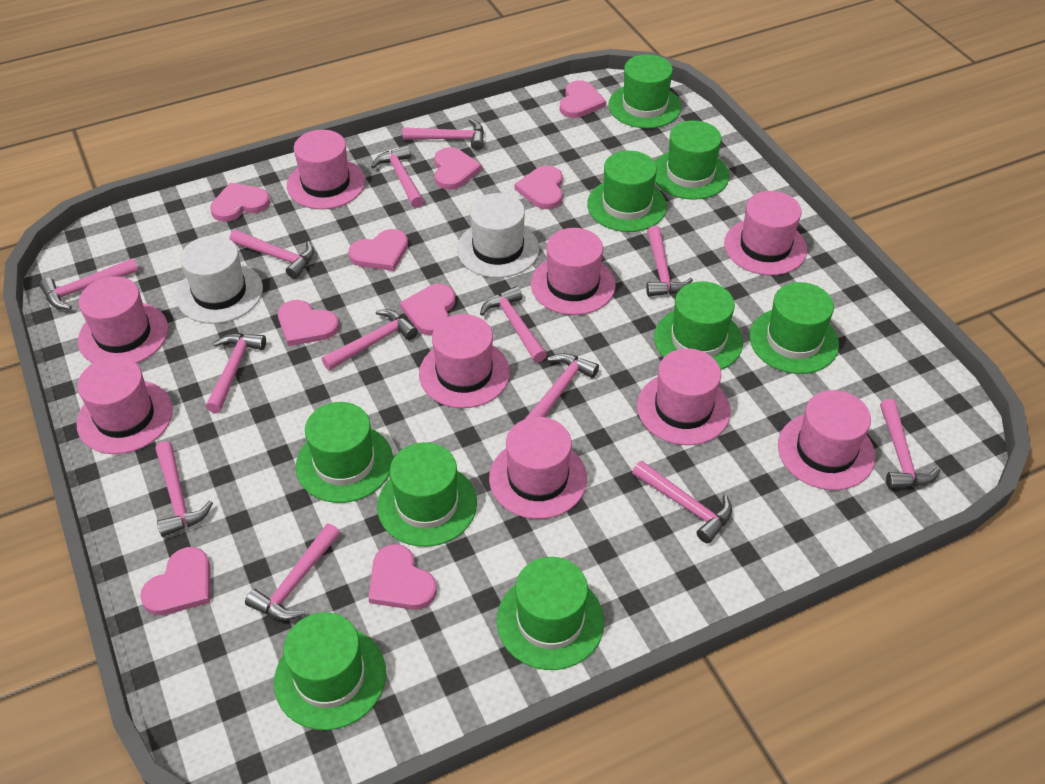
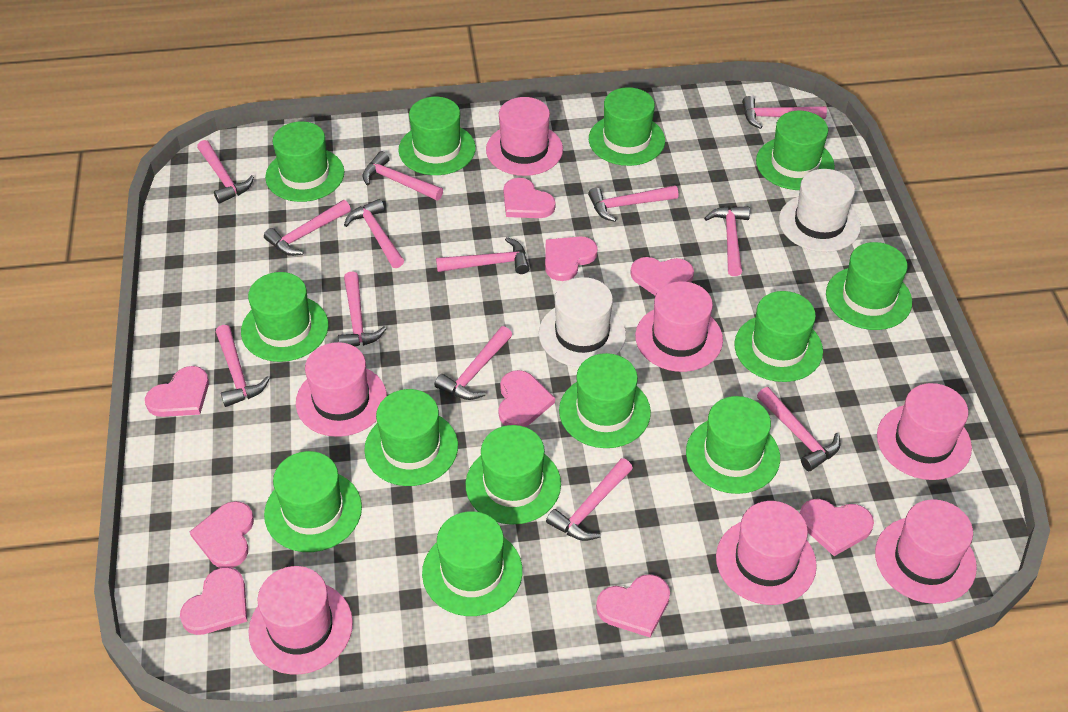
green hat: [274,612,386,730] [296,402,393,503] [377,442,477,547] [497,557,604,670] [587,151,667,232] [608,54,681,128] [654,281,743,370] [655,120,729,200] [749,282,839,374] = 9 -> [241,272,328,362] [264,451,362,552] [265,121,344,202] [364,389,458,486] [398,97,476,175] [422,511,523,616] [465,425,561,525] [559,353,651,448] [589,87,665,166] [686,396,780,494] [735,291,823,382] [756,111,835,190] [826,242,912,330] = 13
pink hat: [77,357,173,454] [78,276,168,363] [287,130,365,209] [419,314,510,408] [489,417,587,519] [531,228,616,315] [637,348,731,445] [724,191,807,275] [778,390,875,490] = 9 -> [249,566,353,674] [296,342,387,437] [486,97,563,176] [635,281,723,372] [716,501,817,605] [875,499,977,604] [877,383,972,480] = 7

